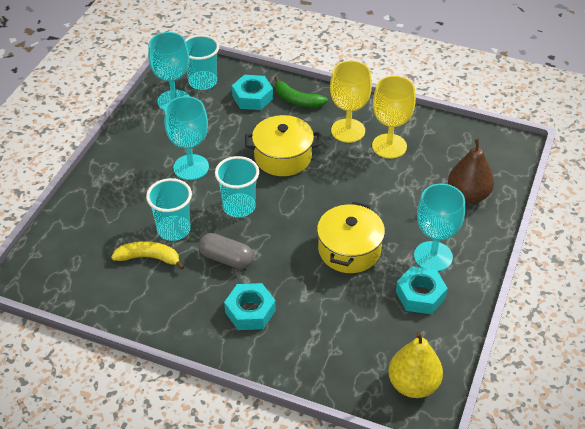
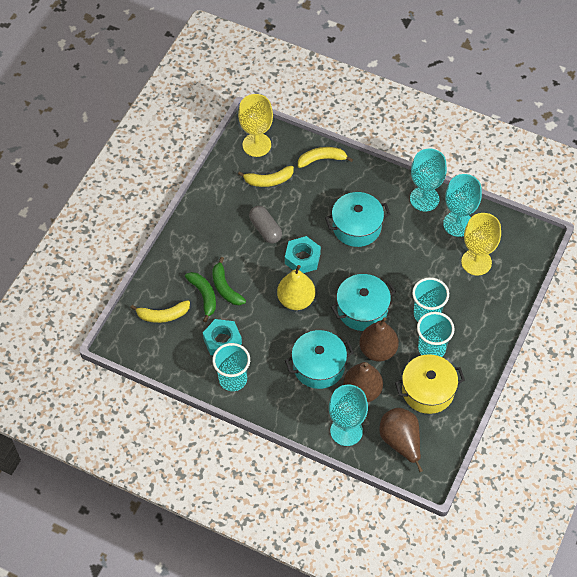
brown pear: [448,138,494,204] = 1 -> [343,362,383,402] [359,317,399,361] [379,408,423,472] = 3
green banana: [274,76,328,108] = 1 -> [185,272,216,322] [213,257,246,305] = 2
turquoise nut: [224,283,276,330] [232,75,273,110] [396,266,448,314] = 3 -> [203,319,242,355] [285,236,321,273] = 2
turquoise pot: none = 0 -> [285,330,354,389] [325,192,390,247] [331,274,396,331] = 3
yellow banana: [111,241,185,270] = 1 -> [130,300,190,323] [238,166,294,187] [298,147,353,168] = 3
yellow pot: [245,115,321,176] [317,202,385,273] = 2 -> [395,354,465,414] = 1

